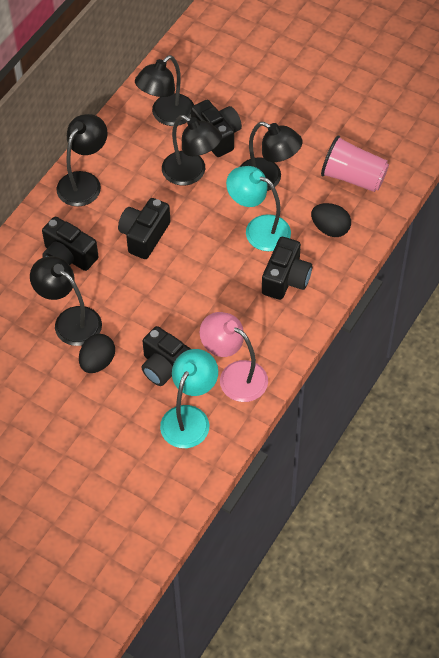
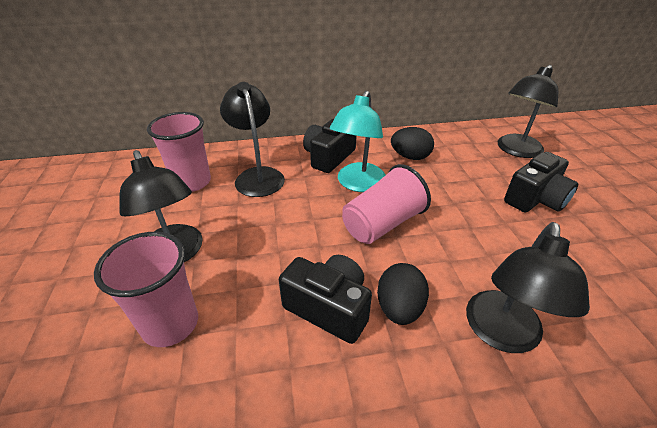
black camera: [42,217,99,271] [118,198,170,259] [142,326,191,386] [191,100,242,157] [262,237,312,300] = 5 -> [279,255,372,344] [303,119,357,173] [504,152,578,213] = 3
black lamp: [30,256,102,346] [56,114,108,207] [135,55,194,126] [162,115,222,185] [240,122,303,191] = 5 -> [119,150,203,262] [220,82,285,197] [466,222,590,353] [498,65,558,158] = 4
pink cup: [321,135,389,192] = 1 -> [94,232,198,347] [147,112,211,192] [342,164,431,244] = 3
pink lamp: [200,312,268,402] = 1 -> none = 0
turquoise lamp: [160,349,218,448] [226,166,291,251] = 2 -> [330,91,386,192] = 1

